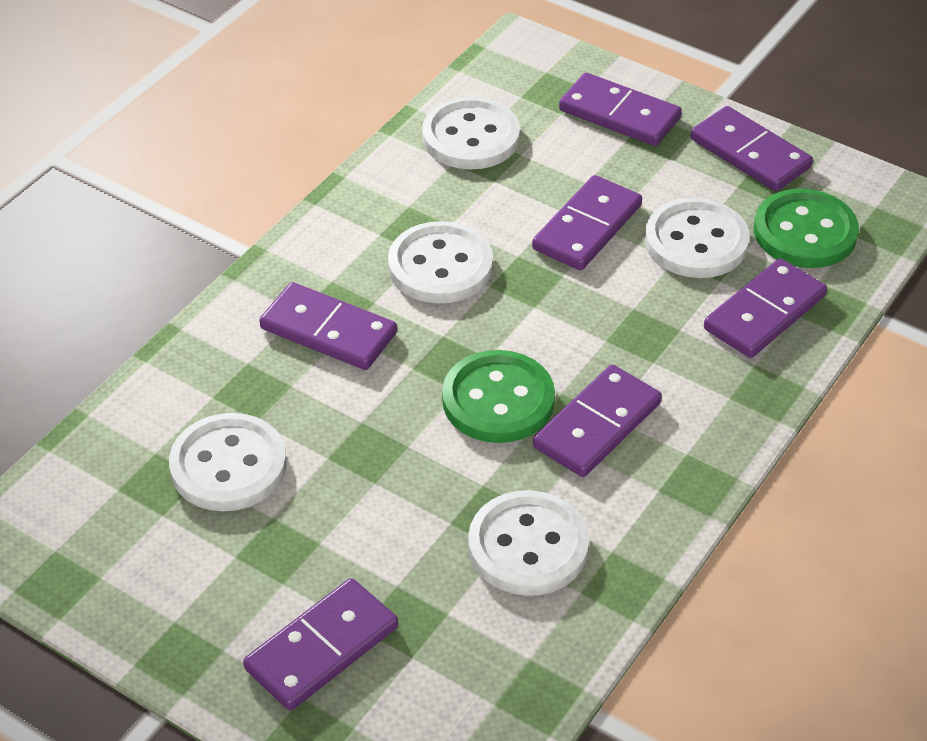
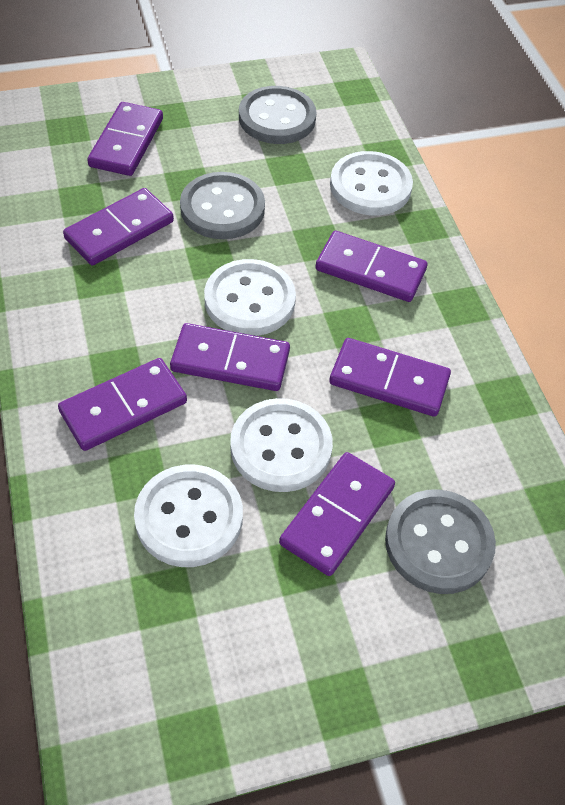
green button: [442,350,555,443] [754,189,859,268] = 2 -> none = 0
grey button: none = 0 -> [180,172,265,239] [239,86,316,144] [385,489,496,594] = 3
white button: [169,413,287,511] [388,221,493,303] [422,97,520,169] [468,490,589,596] [645,198,749,278] = 5 -> [134,465,243,567] [204,259,296,336] [230,398,333,492] [330,151,413,216] = 4

